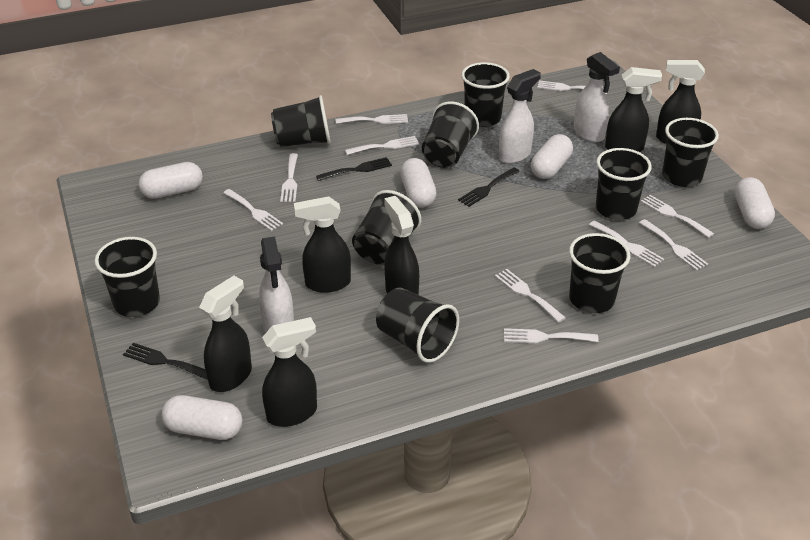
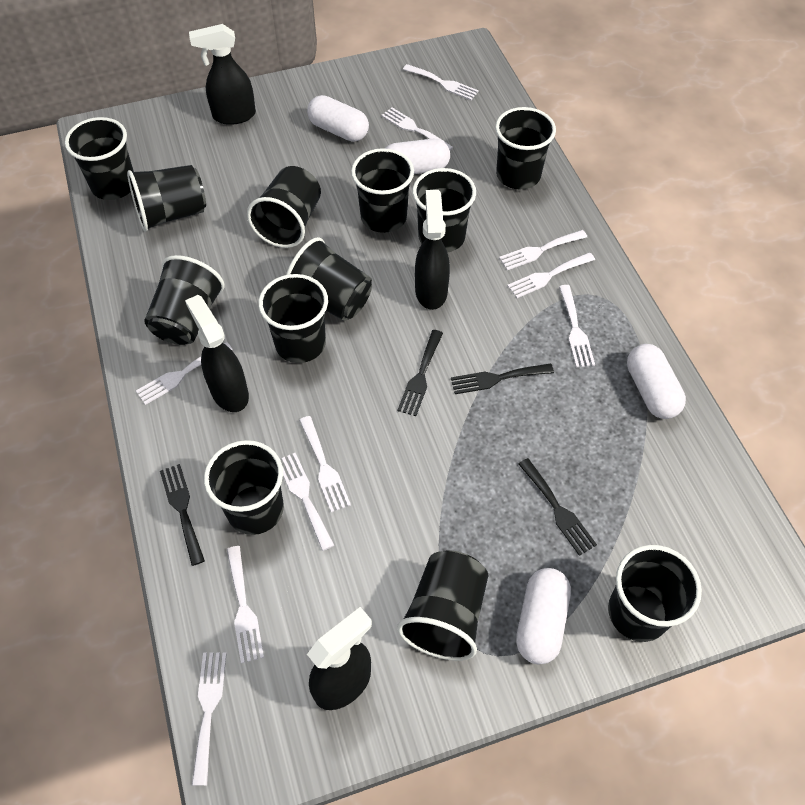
black cup: [95,237,160,317] [271,95,331,147] [352,190,421,265] [376,287,459,363] [422,102,479,168] [461,62,510,127] [569,233,631,313] [596,148,652,220] [662,118,719,187] = 9 -> [65,117,134,200] [127,165,206,232] [144,255,224,345] [204,440,284,535] [247,166,321,248] [258,274,328,363] [286,237,372,321] [351,148,414,233] [397,550,489,661] [412,168,476,253] [495,107,556,189] [608,545,702,642] = 12
black fork: [123,343,208,380] [316,157,392,181] [458,167,520,207] = 3 -> [160,464,205,566] [397,330,443,416] [451,363,554,394] [518,458,597,556] = 4
black spray bottle: [199,276,252,392] [262,317,317,427] [294,196,351,293] [384,196,419,295] [605,67,662,152] [656,60,705,144] = 6 -> [185,295,249,412] [189,24,256,125] [307,607,372,710] [415,190,450,310] = 4
white capsule: [139,162,203,199] [161,395,243,440] [400,158,437,207] [531,134,573,179] [734,177,775,229] = 5 -> [307,95,369,142] [385,139,450,174] [516,568,571,664] [627,344,686,419] = 4
white spray bottle: [259,236,294,333] [499,69,541,164] [574,52,620,142] = 3 -> none = 0

